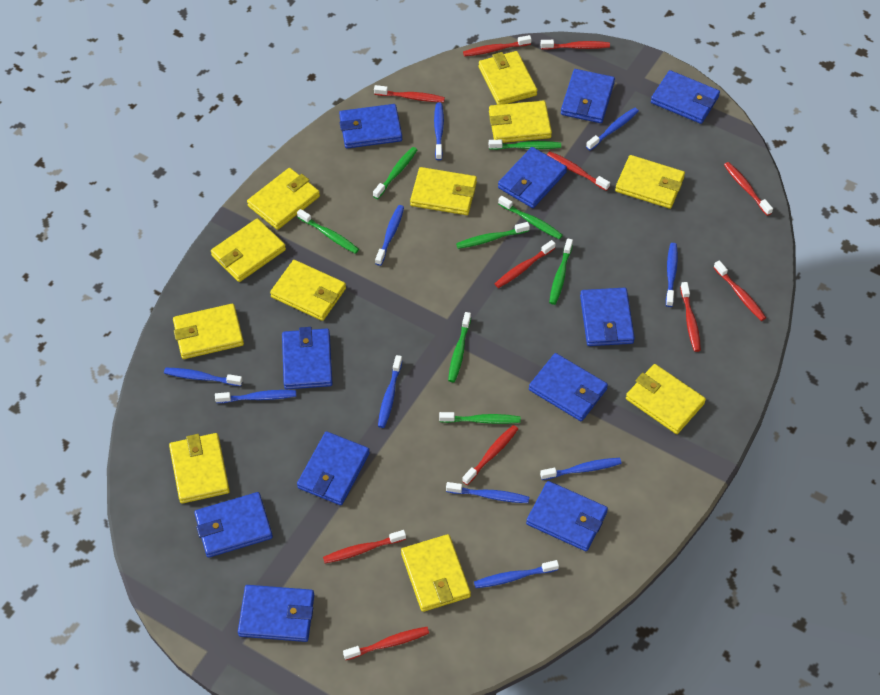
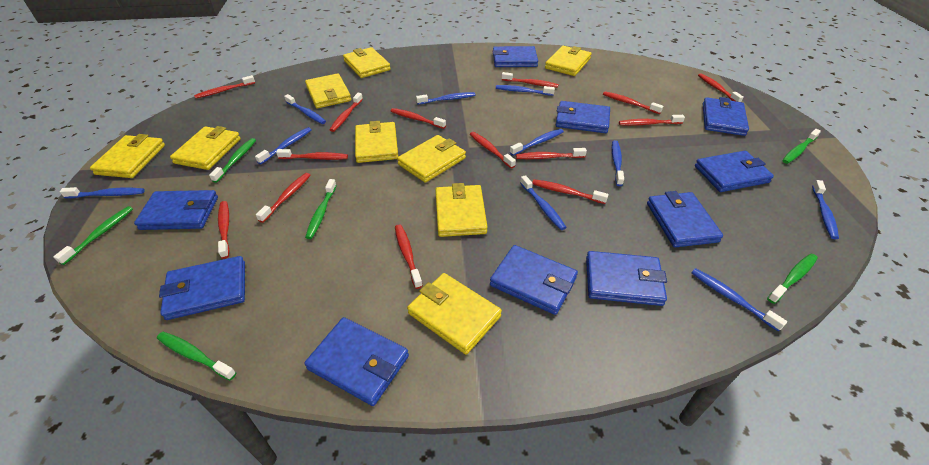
blue wallet: [194,492,273,558] [238,585,314,642] [282,327,333,389] [297,431,370,505] [339,104,402,149] [498,147,567,208] [526,481,608,551] [529,353,608,421] [561,69,615,123] [580,288,635,346] [651,70,720,124] = 11 -> [134,190,218,230] [159,256,245,320] [304,317,409,406] [490,245,578,315] [493,46,538,67] [556,101,610,133] [586,251,667,306] [647,191,723,247] [695,151,774,192] [703,97,749,136] = 10
green toothbrush: [297,209,359,254] [373,147,417,199] [439,412,521,424] [448,312,471,382] [456,222,530,249] [489,140,561,150] [498,196,563,240] [549,238,573,305] = 8 -> [53,206,133,265] [157,332,236,380] [209,138,256,183] [305,179,337,239] [767,254,818,304] [782,129,821,164] = 6
red toothbrush: [323,530,406,563] [343,627,429,660] [374,85,445,102] [462,425,518,485] [463,35,532,57] [495,240,556,288] [540,40,610,50] [547,151,610,191] [680,282,701,352] [713,260,766,321] [724,162,773,216] = 11 -> [194,75,255,98] [218,201,230,259] [256,173,310,223] [276,149,348,160] [330,93,363,132] [391,108,446,129] [395,225,423,289] [470,132,516,168] [502,72,559,88] [516,148,587,159] [532,179,608,204] [603,91,663,114] [619,115,685,126] [698,73,744,102] = 14
yellow wallet: [169,433,230,504] [173,304,244,359] [211,218,286,282] [247,168,320,230] [270,260,346,321] [401,534,471,612] [410,167,477,215] [479,51,538,105] [489,100,552,143] [615,155,685,209] [626,364,706,434] = 11 -> [90,134,165,178] [170,126,241,170] [305,73,351,108] [343,47,391,78] [355,121,398,163] [397,135,466,183] [407,273,502,355] [435,183,488,237] [545,46,592,76] = 9

